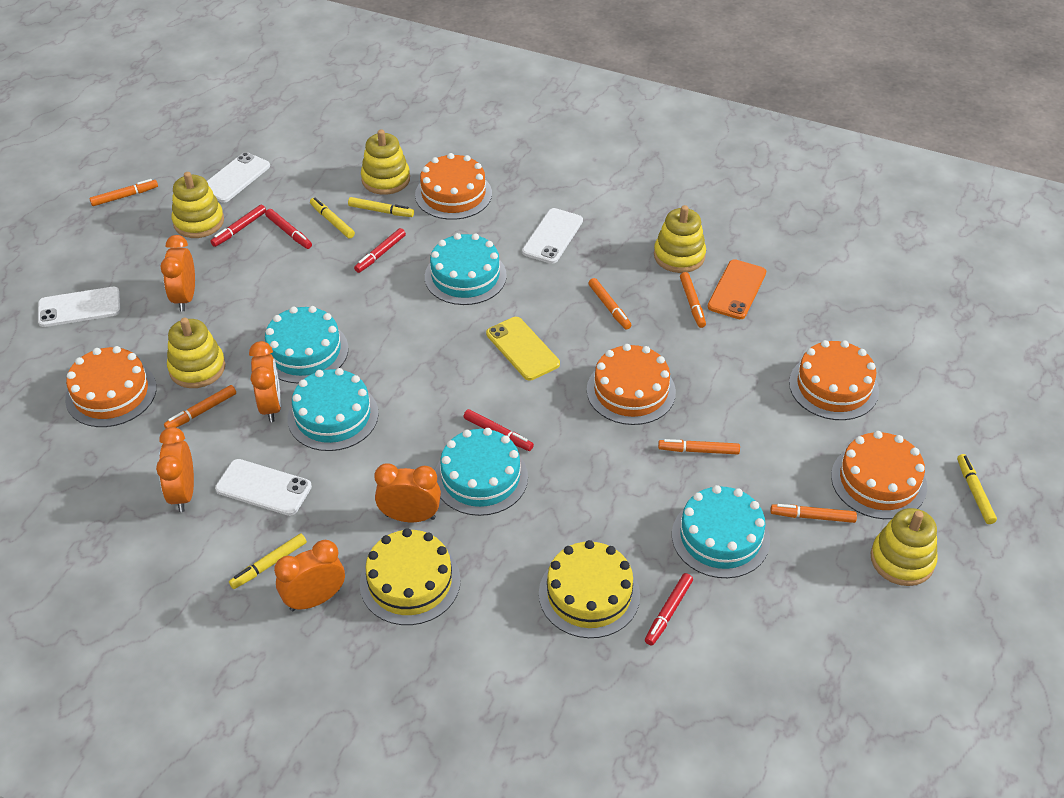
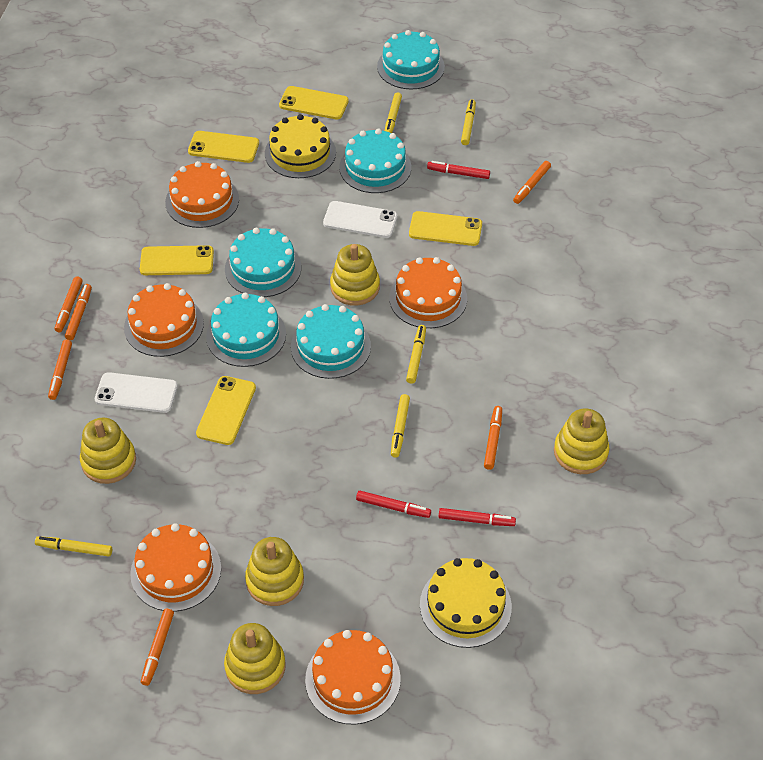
orange clock: [156,427,194,512] [160,235,195,311] [249,341,281,422] [274,540,345,611] [374,463,441,522] = 5 -> none = 0
orange phone: [708,259,766,319] = 1 -> none = 0
red marker: [210,205,266,247] [265,209,312,249] [354,228,406,273] [463,409,534,451] [645,573,693,646] = 5 -> [356,491,431,518] [427,161,490,179] [439,508,516,526] = 3
white phone: [38,287,121,327] [207,152,270,203] [215,459,312,516] [522,208,583,264] = 4 -> [95,372,178,413] [323,201,397,238] = 2
yellow marker: [229,533,307,589] [310,198,355,239] [348,197,414,217] [957,454,997,524] = 4 -> [35,536,112,556] [385,92,402,133] [391,394,410,458] [406,325,426,384] [461,99,476,145] = 5
yellow phone: [486,317,560,381] = 1 -> [140,245,214,275] [188,131,259,163] [196,376,256,445] [279,86,349,119] [409,211,482,246] = 5

